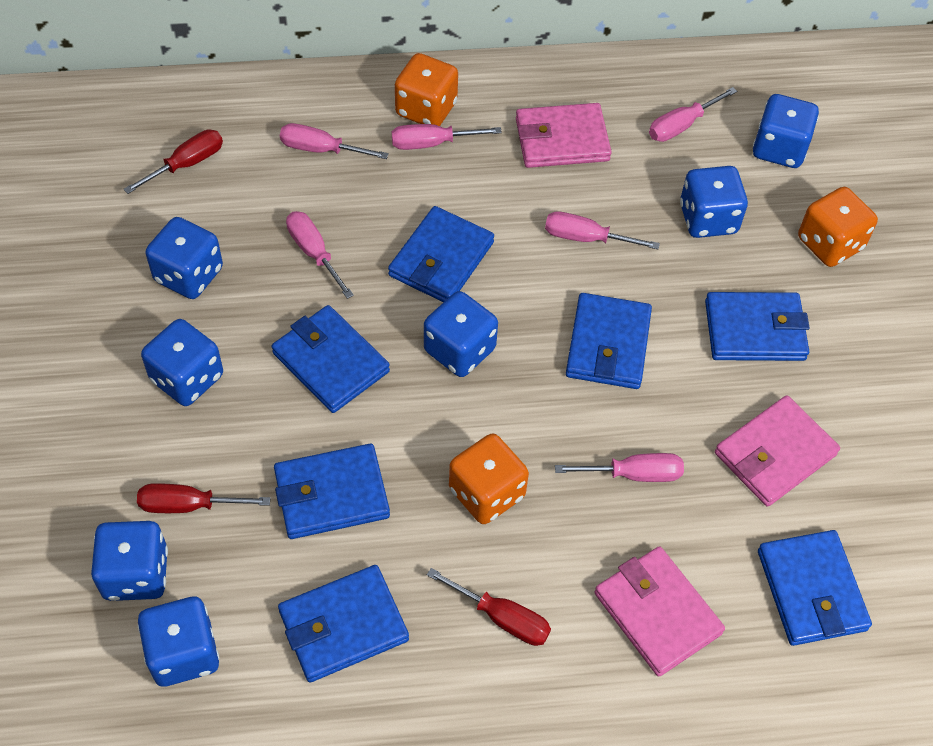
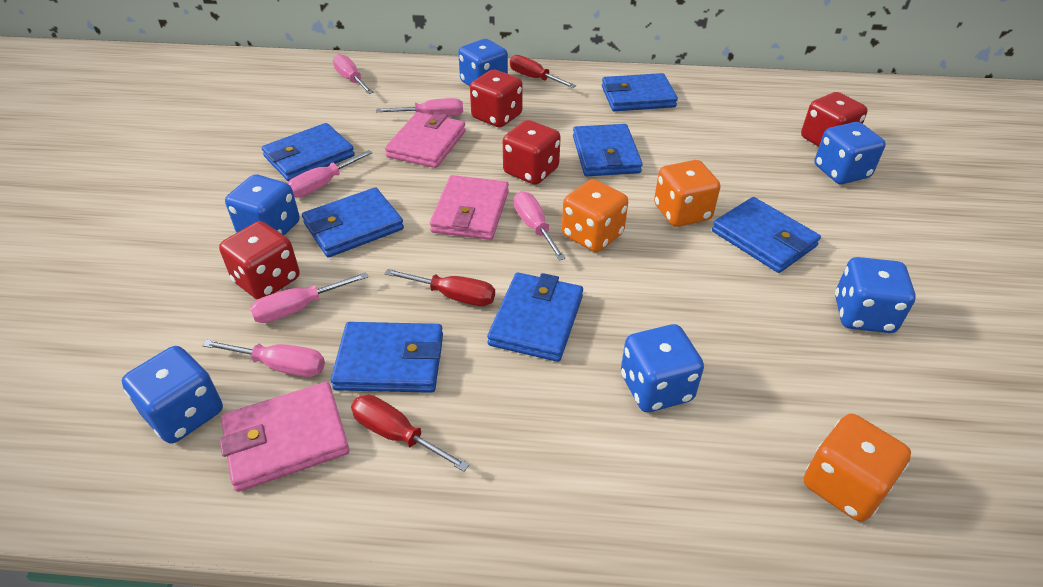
blue dice: [91,521,168,601] [138,597,219,687] [141,319,223,406] [145,217,223,299] [424,291,498,377] [680,166,748,238] [753,94,819,168] = 7 -> [122,346,223,444] [225,174,300,235] [458,39,508,86] [621,324,704,412] [814,122,886,184] [835,257,916,333] = 6
red dice: none = 0 -> [219,221,299,300] [470,70,523,127] [503,120,561,185] [801,92,868,147] = 4

